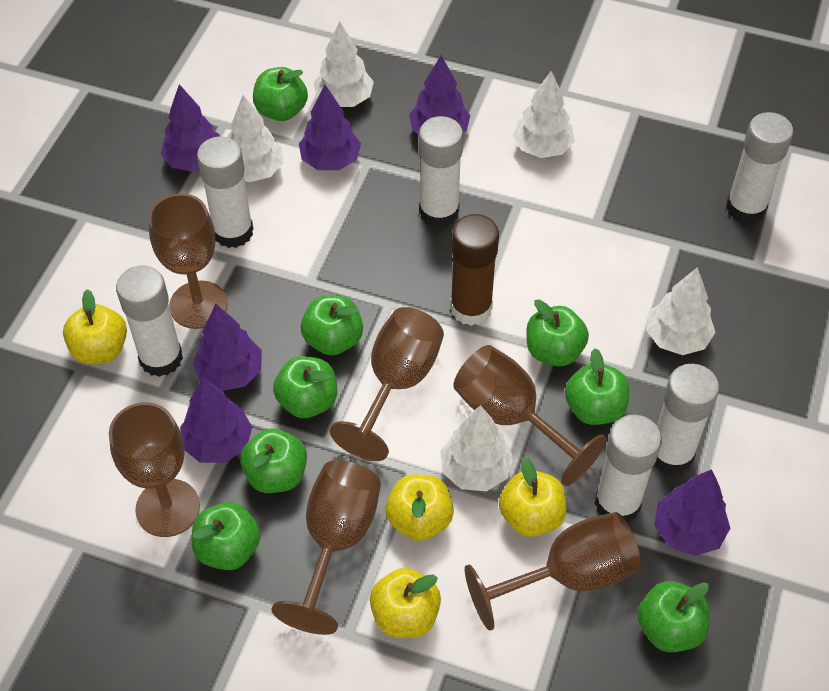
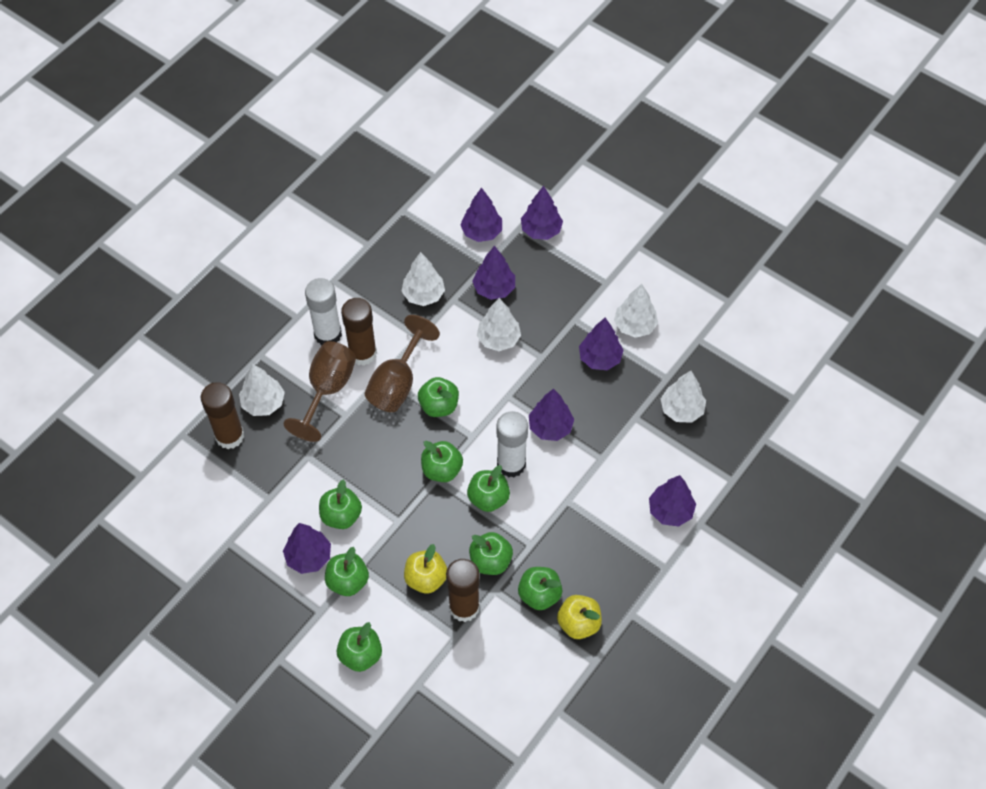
brown glue stick: [450,214,499,326] = 1 -> [201,382,244,449] [341,298,377,366] [446,559,480,622] = 3
brown goblet: [109,402,200,537] [149,193,227,329] [271,460,381,635] [330,307,444,461] [453,345,606,486] [465,512,641,630] = 6 -> [284,341,356,442] [365,315,440,412] = 2
purple tree: [161,84,220,172] [180,377,252,463] [192,304,262,391] [299,84,361,170] [409,55,470,134] [654,469,730,556] = 6 -> [283,523,331,574] [460,187,502,242] [472,246,515,300] [521,186,563,240] [529,389,574,441] [579,318,623,370] [649,475,696,527] = 7
white glue stick: [116,265,183,377] [197,136,253,248] [419,116,463,228] [594,415,662,523] [655,364,719,474] [726,112,793,224] = 6 -> [305,278,342,345] [497,411,528,478] = 2
yellow apple: [63,289,127,364] [370,568,441,638] [386,474,454,541] [499,457,567,537] = 4 -> [404,544,447,594] [557,595,602,639] = 2

